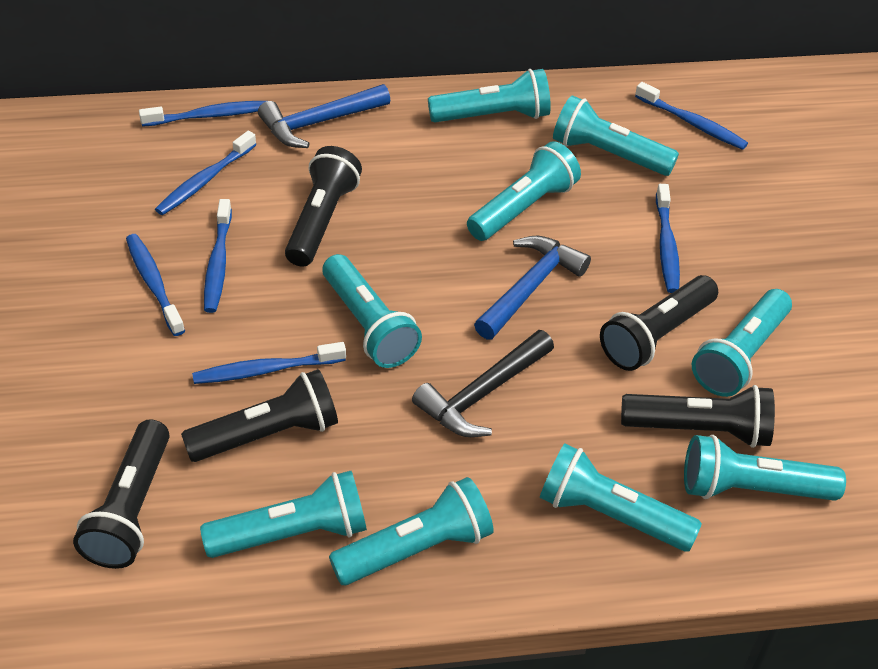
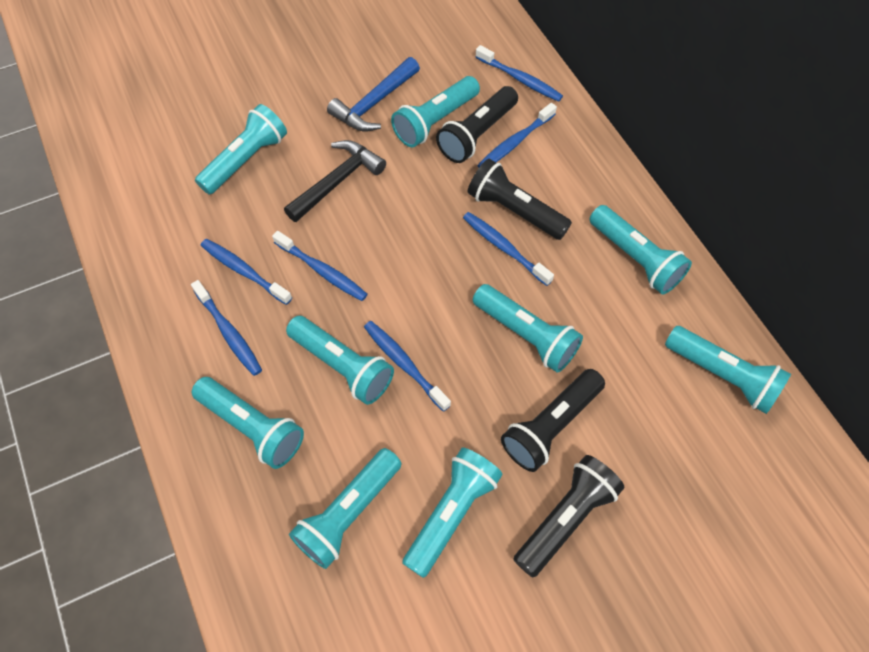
black flashlight: [73,419,170,569] [181,369,338,462] [285,146,362,267] [600,275,718,371] [621,385,775,448] = 5 -> [436,86,518,163] [468,159,572,240] [501,369,605,472] [513,455,624,578] = 4
blue hammer: [258,84,391,148] [474,236,591,339] = 2 -> [327,57,420,131] = 1

